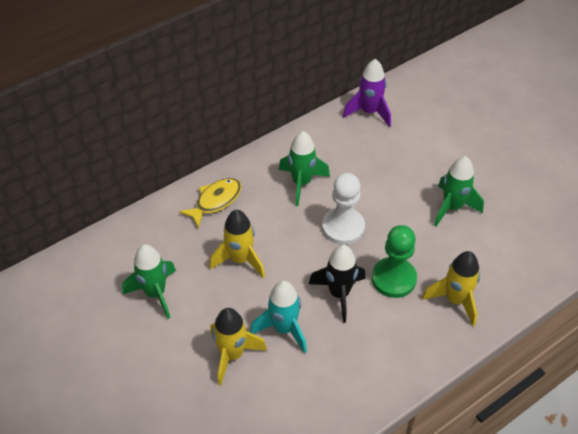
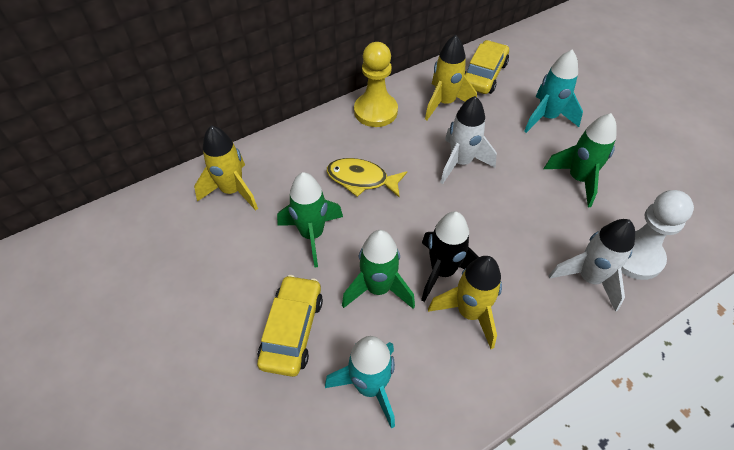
green pawn: [372,225,417,298] = 1 -> none = 0
purple rocket: [343,59,391,127] = 1 -> none = 0
turquoise rocket: [250,281,307,353] = 1 -> [325,336,395,429] [524,50,583,133] = 2
white rocket: none = 0 -> [440,96,497,184] [549,219,635,312] = 2
yellow car: none = 0 -> [257,275,323,377] [465,40,509,94] = 2
yellow pawn: none = 0 -> [354,42,398,127] = 1

